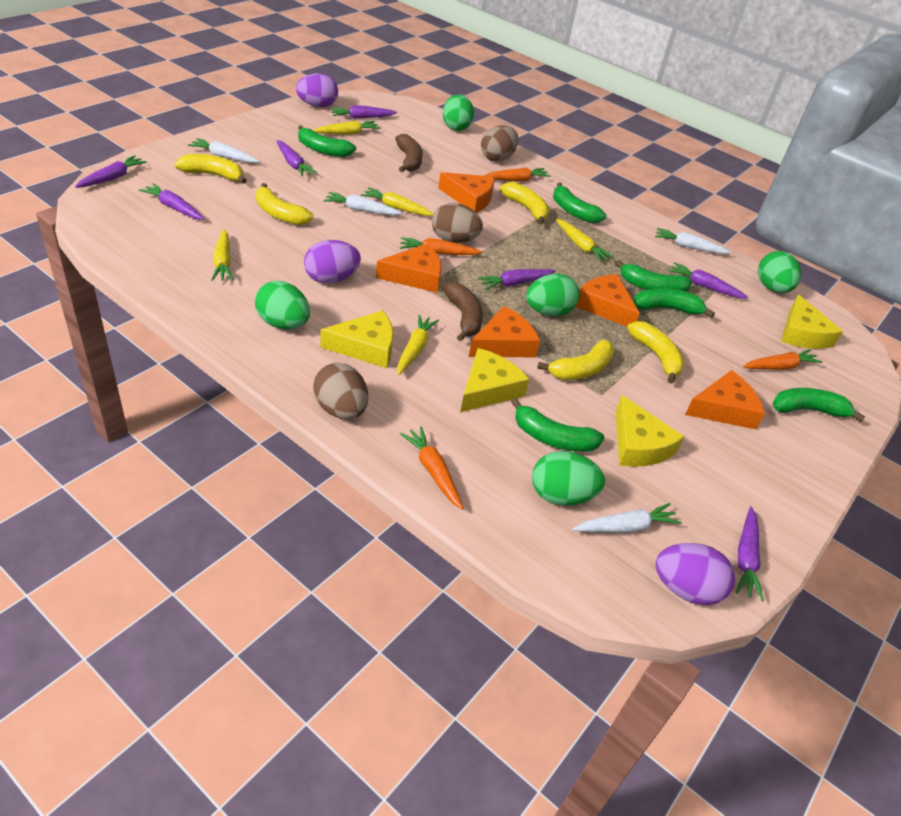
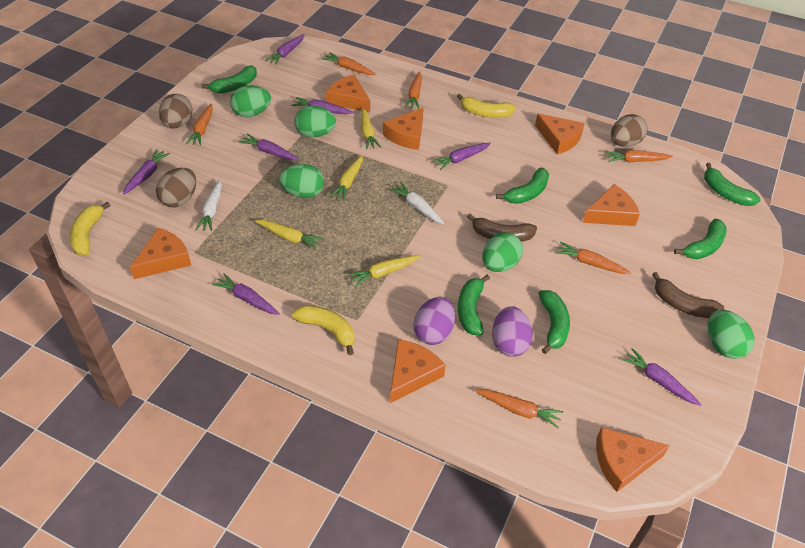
orange carrot: [400,237,482,255] [400,426,464,510] [484,167,550,182] [743,349,822,370] = 4 -> [186,104,213,146] [322,52,376,75] [405,71,422,109] [476,389,563,428] [555,242,631,274] [605,150,673,162] = 6
orange cheese: [376,243,441,293] [439,172,494,213] [469,306,540,357] [575,274,640,327] [685,370,765,429] = 5 -> [130,228,191,279] [326,74,370,112] [383,108,424,150] [390,340,445,403] [535,114,585,154] [582,184,640,226] [596,427,670,492] = 7
purple egg: [296,73,338,107] [304,240,361,284] [656,543,735,605] = 3 -> [414,297,455,345] [492,306,533,357] = 2
white carrot: [188,138,260,163] [324,192,402,215] [573,503,682,533] [655,228,731,254] = 4 -> [195,180,222,231] [389,182,444,224] = 2
yellow banana: [174,154,247,184] [256,183,313,225] [500,182,549,225] [537,340,614,380] [627,321,685,384] = 5 -> [69,202,110,255] [292,305,355,355] [457,94,516,118] = 3
yellow carrot: [211,229,233,281] [313,121,380,135] [361,187,434,216] [397,314,439,375] [556,219,614,262] = 5 -> [255,220,324,250] [329,155,363,201] [348,255,421,287] [361,108,381,150] = 4
yellow cheese: [320,310,393,368] [460,348,530,412] [616,395,685,467] [781,294,843,349] = 4 -> none = 0

